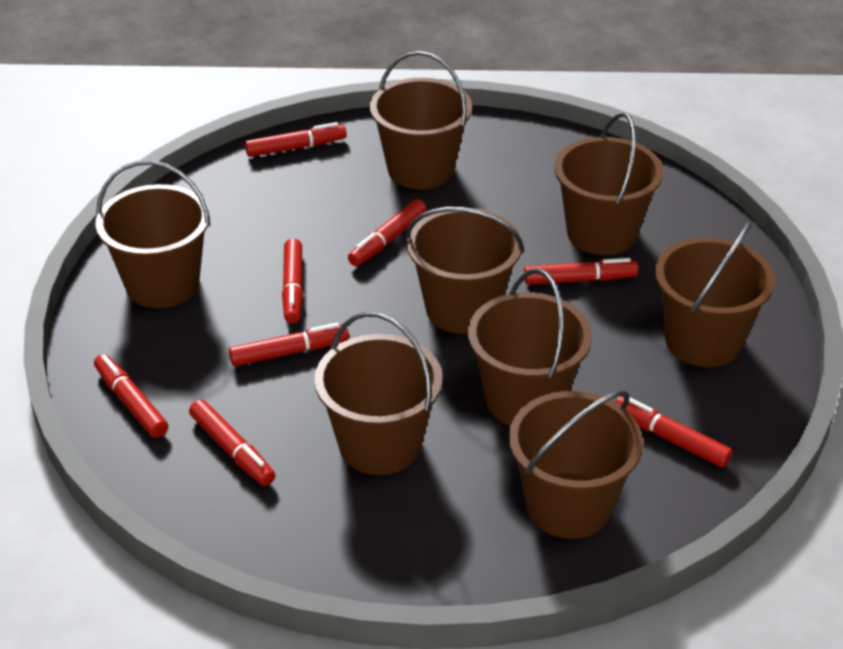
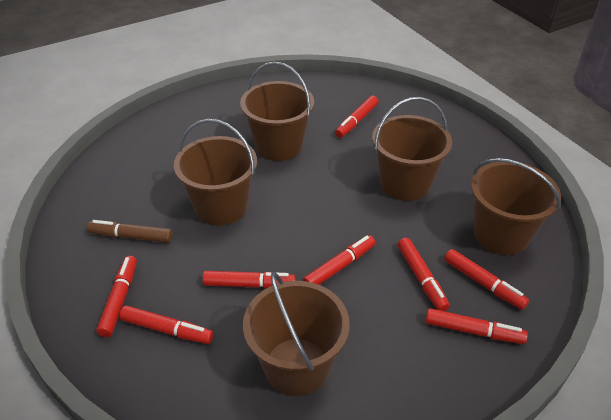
brown bucket: [96,160,211,308] [314,311,443,475] [370,51,472,189] [406,207,524,334] [468,269,592,425] [509,390,643,539] [554,112,664,255] [655,223,775,367] = 8 -> [174,118,257,226] [240,61,314,161] [243,272,350,396] [372,97,452,201] [471,158,561,255] = 5
brown marker: none = 0 -> [87,220,173,243] = 1

